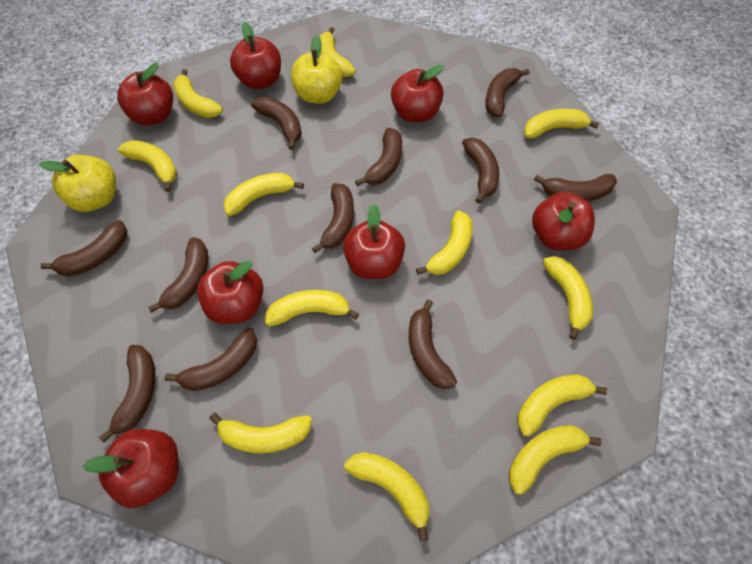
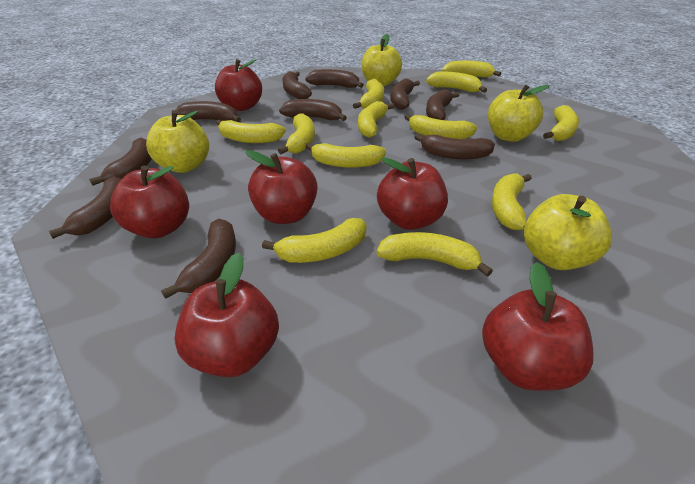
brown banana: [40,220,127,276] [99,345,155,442] [148,237,208,313] [164,328,257,391] [251,97,302,150] [312,183,354,253] [355,128,402,186] [409,299,457,389] [462,138,499,204] [485,68,529,117] [534,174,617,201] = 11 -> [49,176,121,239] [89,137,152,185] [161,219,236,299] [175,101,241,122] [279,99,347,121] [282,71,312,99] [305,69,364,88] [390,78,420,110] [414,134,495,159] [426,89,459,120] = 10
red apple: [83,429,179,508] [117,63,173,126] [197,261,264,324] [230,22,281,89] [343,204,405,279] [391,65,444,122] [532,192,595,250] = 7 -> [110,166,189,238] [174,252,279,377] [215,59,262,111] [246,150,317,224] [377,157,448,230] [482,262,594,390] = 6
yellow apple: [39,155,116,212] [291,35,343,104] = 2 -> [146,110,209,173] [361,34,402,86] [488,85,550,142] [524,194,612,270] = 4

